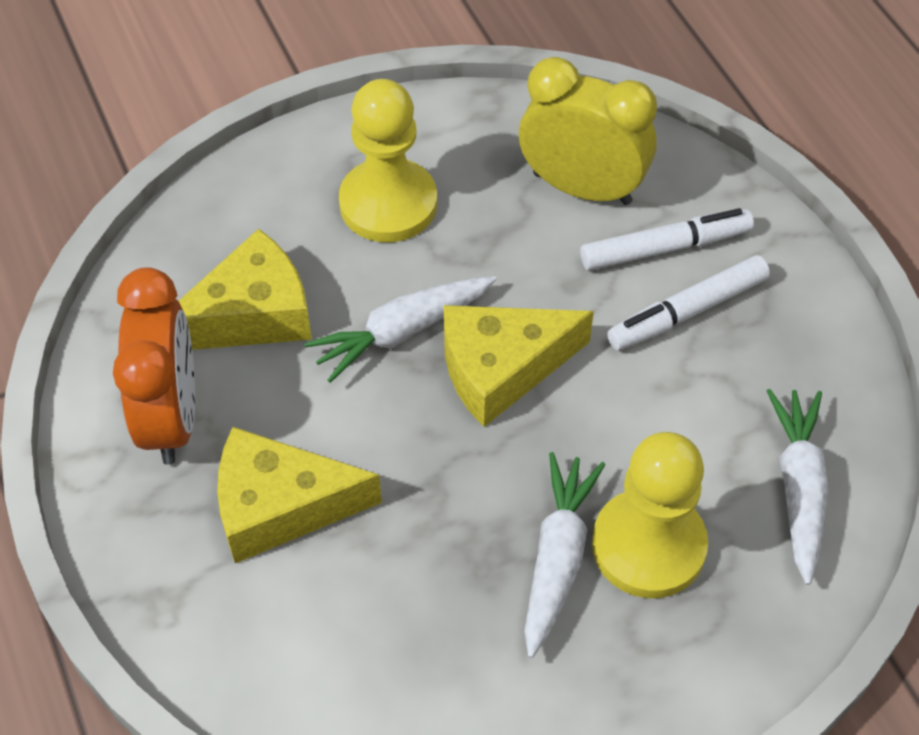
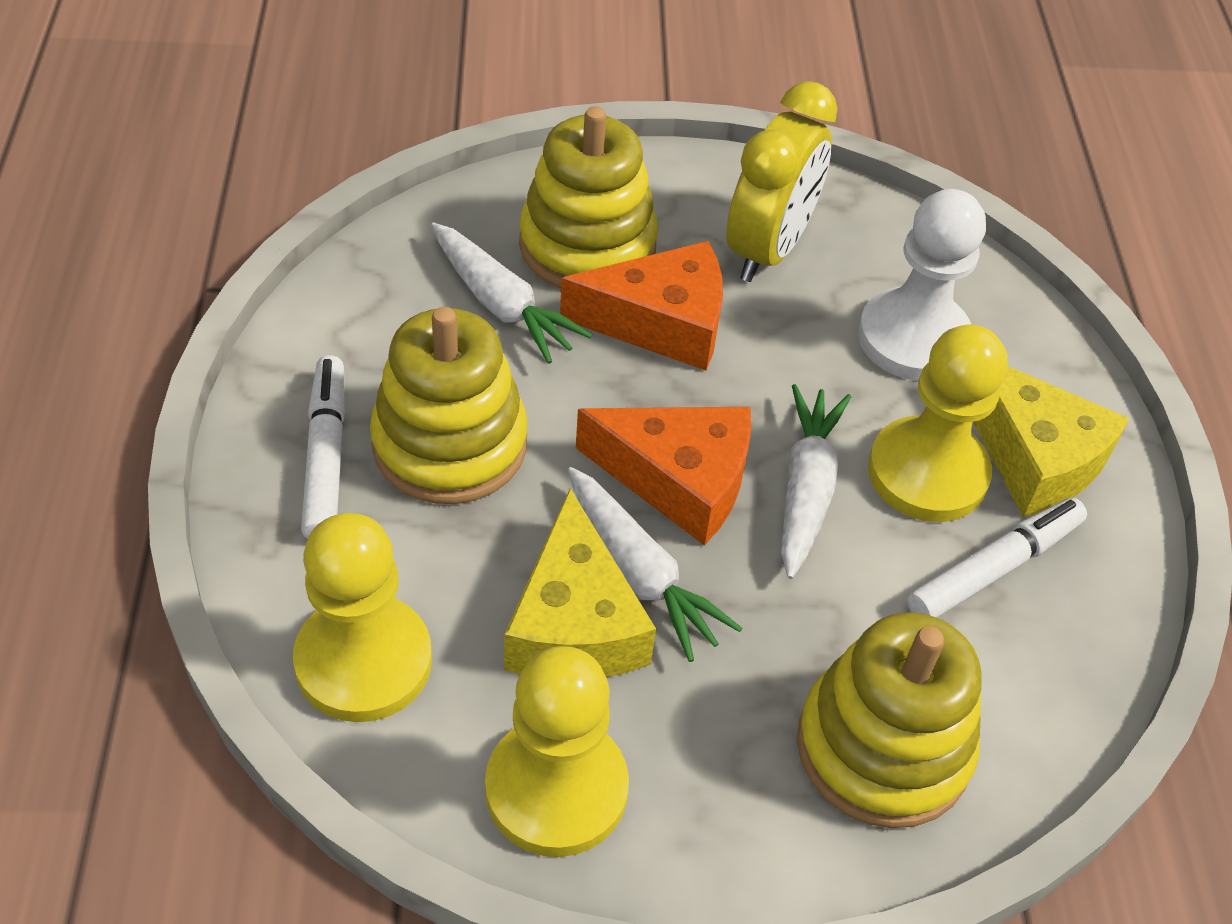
orange cheese: none = 0 -> [560,241,723,371] [576,407,752,546] = 2
orange clock: [113,267,195,465] = 1 -> none = 0
white pawn: none = 0 -> [858,189,986,380] = 1
yellow cheese: [179,229,312,350] [217,427,382,563] [444,305,594,427] = 3 -> [504,488,656,677] [973,366,1130,517] = 2
yellow pawn: [339,79,437,242] [592,432,708,598] = 2 -> [293,513,432,722] [485,646,629,857] [868,325,1008,522] = 3
yellow stacking toy: none = 0 -> [370,307,528,504] [519,106,658,288] [797,612,982,828] = 3

